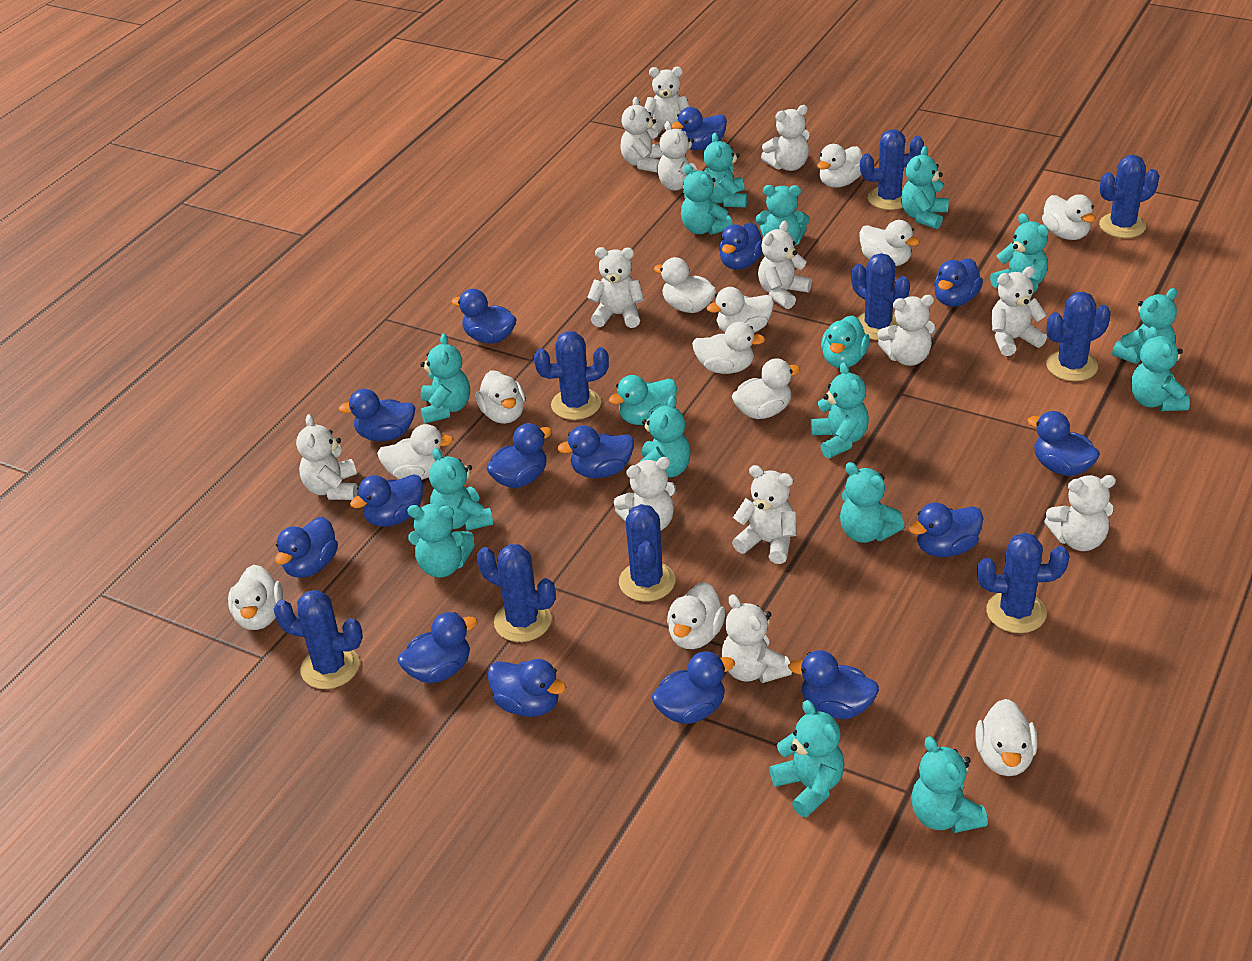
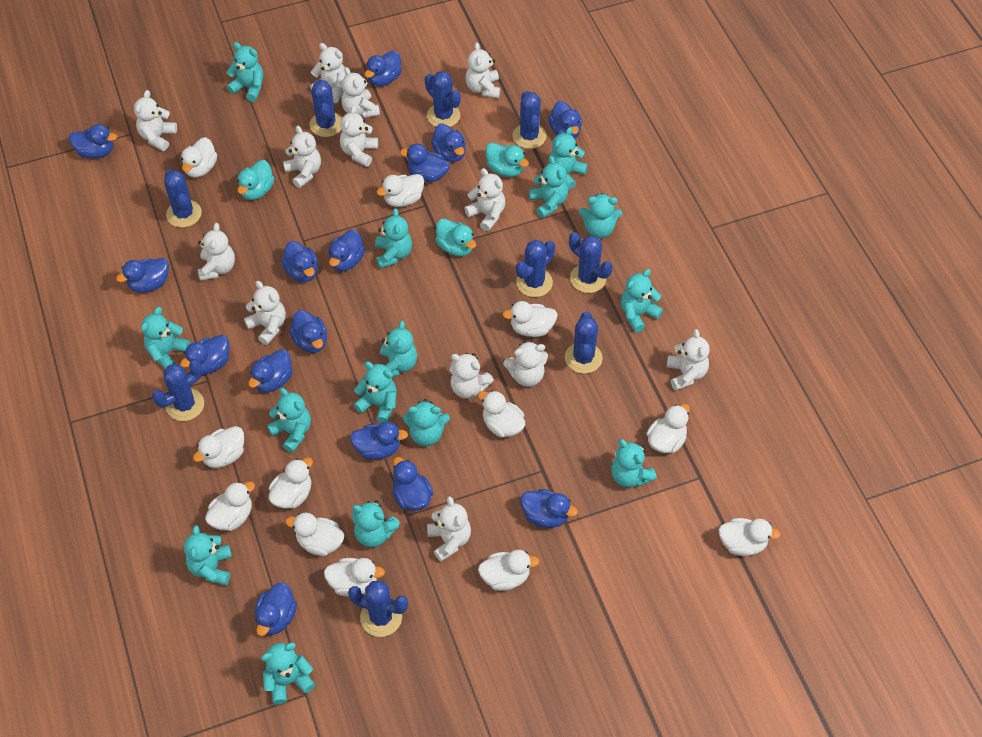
turquoise duck: [609,375,677,425] [821,315,870,368] = 2 -> [237,160,274,200] [436,218,476,256] [486,143,529,177] = 3

